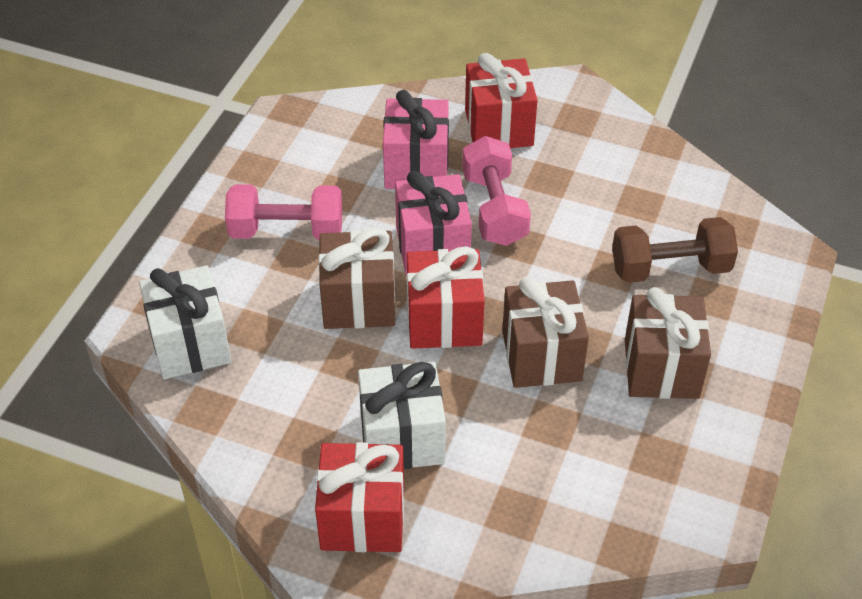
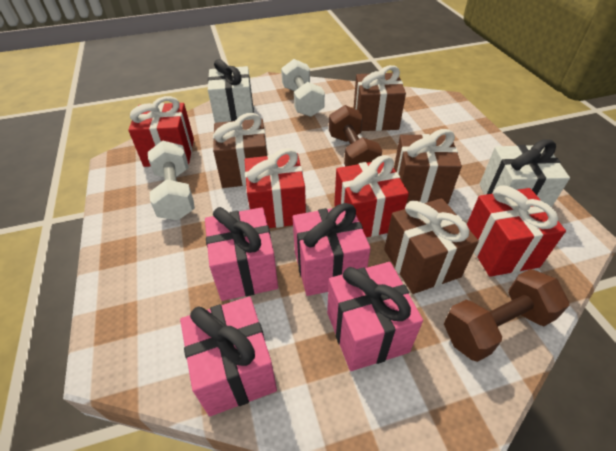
brown dumbbell: [612,217,738,283] = 1 -> [329,105,382,167] [444,269,569,362] = 2
brown gift: [319,228,395,329] [502,277,589,388] [625,287,711,399] = 3 -> [213,113,268,188] [354,65,406,131] [384,198,479,294] [394,129,462,204] = 4
pink dumbbell: [225,184,342,240] [462,136,531,246] = 2 -> none = 0
pink gift: [383,90,449,189] [395,171,472,276] = 2 -> [180,296,277,416] [205,207,278,301] [293,203,371,296] [327,262,423,371] = 4
red gift: [315,442,404,552] [407,246,485,349] [465,53,537,148] = 3 -> [128,96,194,167] [245,148,306,228] [334,155,409,237] [467,185,566,277] = 4
white dumbbell: none = 0 -> [148,140,195,220] [281,59,325,117] = 2

